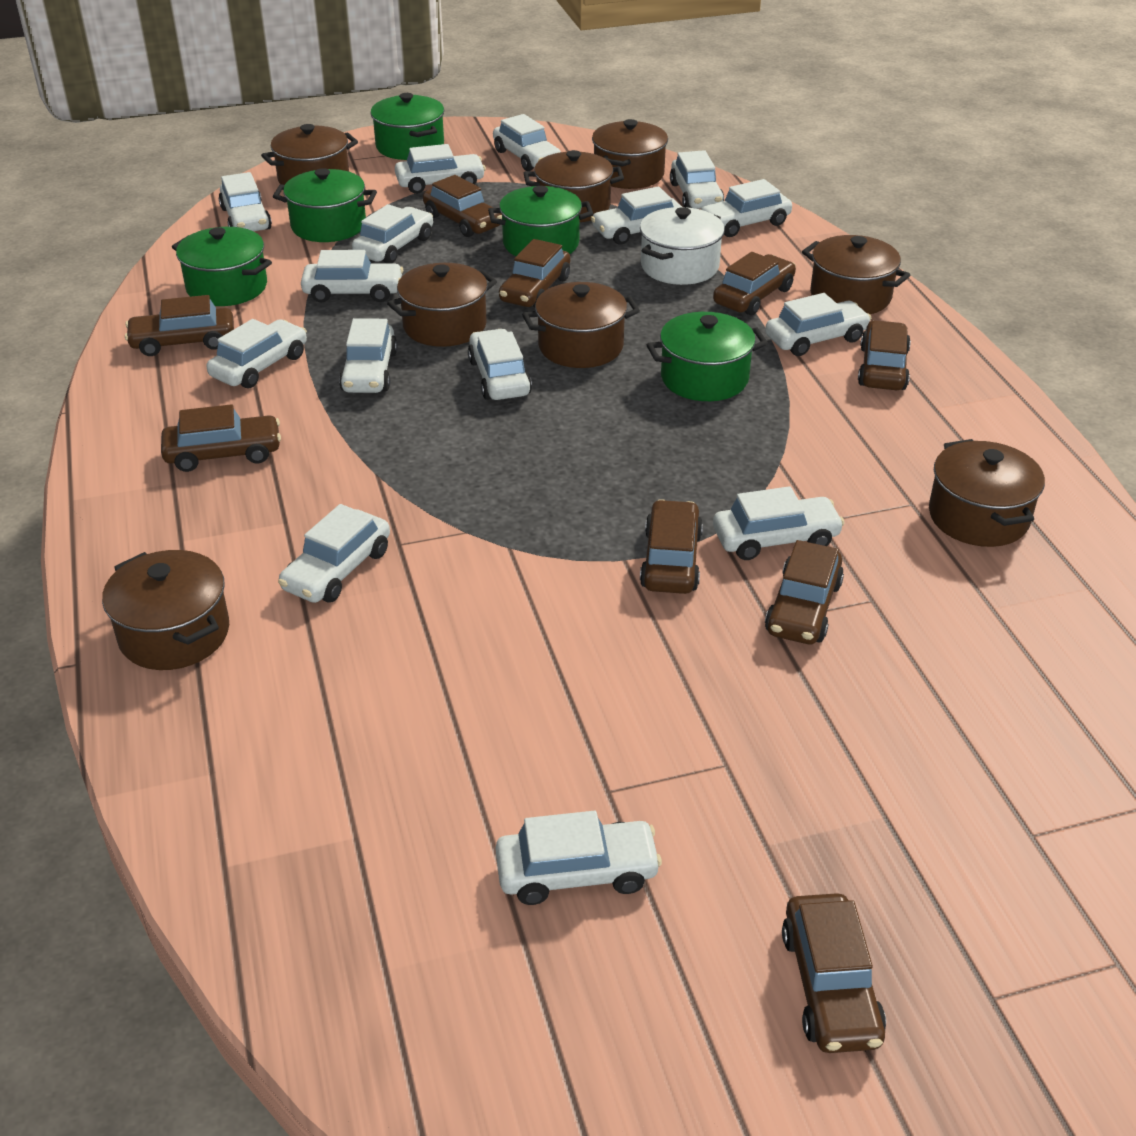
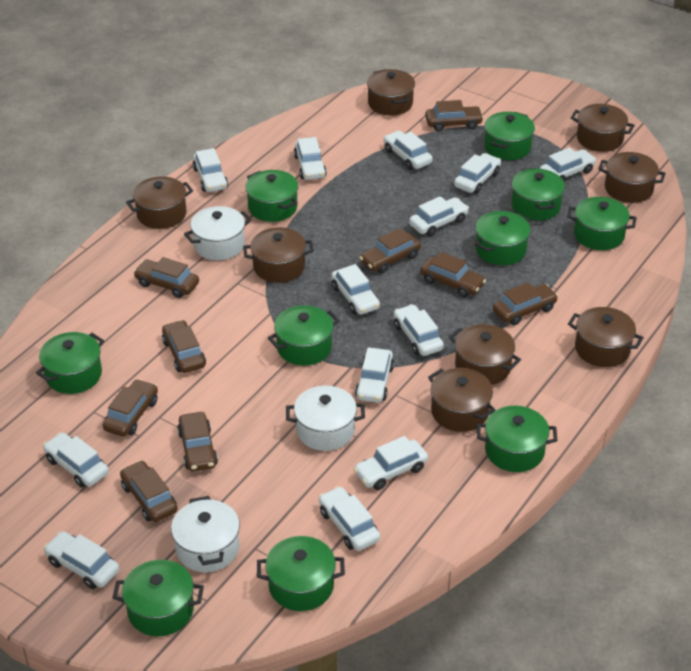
green pot: [172,227,272,306] [273,168,377,242] [370,93,444,160] [488,186,593,256] [647,312,768,401] = 5 -> [36,332,104,394] [112,560,204,636] [245,170,298,222] [257,536,345,611] [268,305,340,366] [475,211,531,265] [477,406,558,472] [484,112,535,160] [511,168,565,221] [567,197,637,250] = 10
white car: [207,319,307,388] [218,172,272,231] [278,504,390,603] [301,250,403,303] [339,318,398,393] [352,204,433,264] [395,144,486,194] [468,329,532,400] [493,114,561,171] [495,811,662,905] [591,186,682,244] [670,150,724,209] [701,179,792,237] [713,486,845,560] [765,293,871,356] = 15 -> [43,432,109,488] [44,531,120,589] [193,148,228,192] [294,137,327,180] [319,486,380,551] [331,264,380,315] [354,436,428,490] [355,347,394,403] [384,131,433,170] [394,304,444,356] [409,196,469,236] [454,153,501,194] [540,147,597,182] = 13
white pot: [640,207,725,285] = 1 -> [171,496,240,572] [184,206,252,260] [286,386,365,451] = 3

